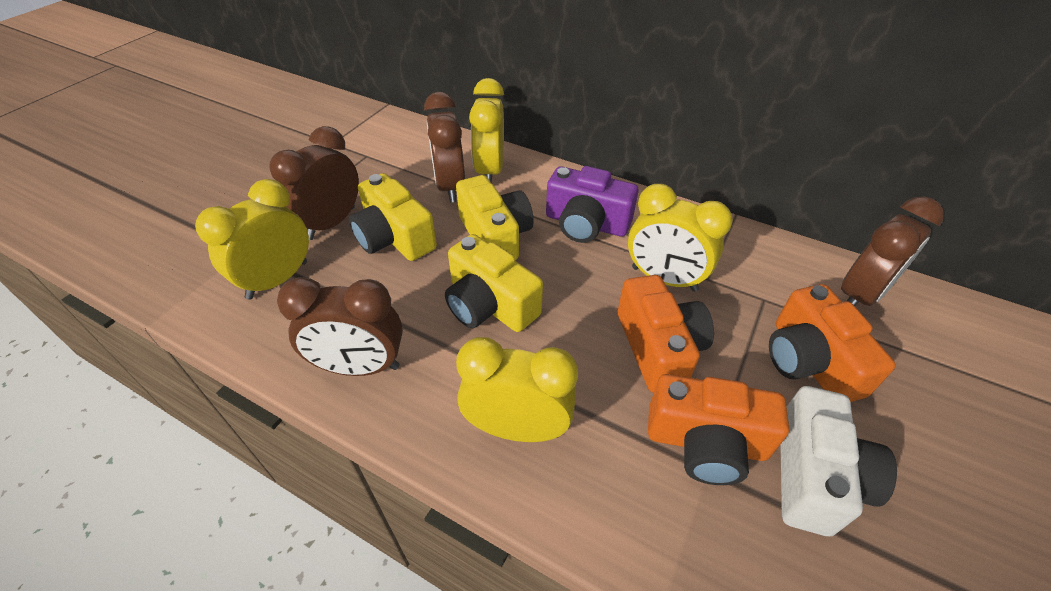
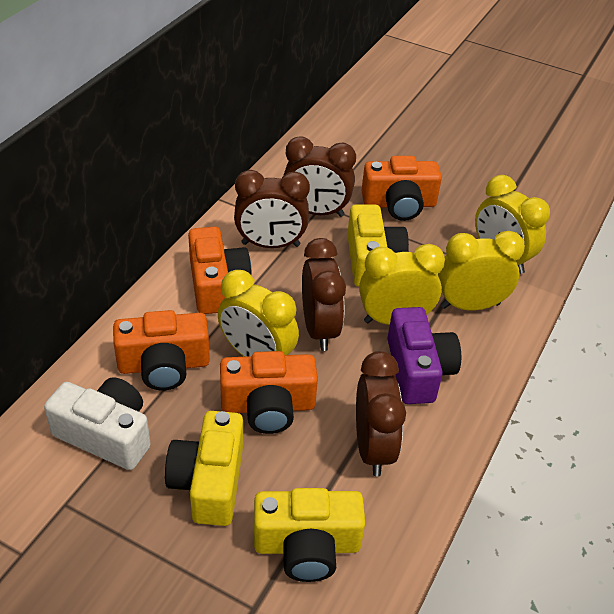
orange camera: [618,275,714,393] [648,374,789,485] [769,284,896,402] = 3 -> [113,310,210,390] [188,226,252,314] [220,351,318,434] [361,156,442,221] = 4

